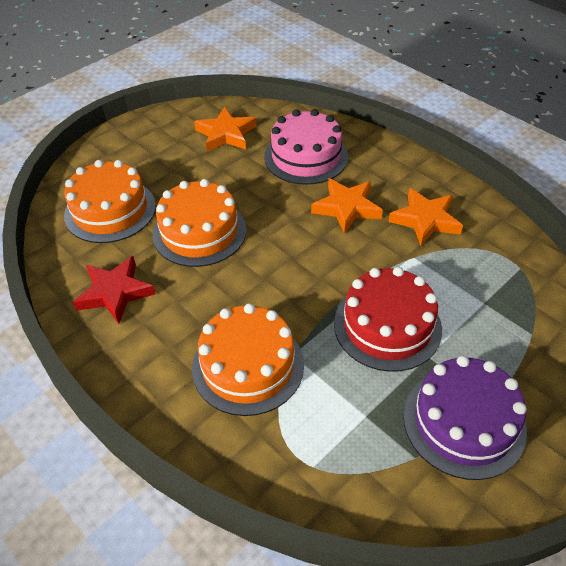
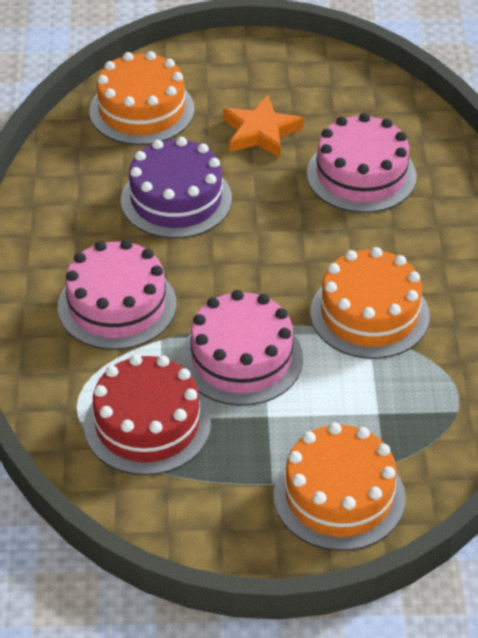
orange star: [194,107,256,152] [311,178,383,234] [388,188,463,246] = 3 -> [223,95,304,158] = 1
pink cake: [264,109,348,185] = 1 -> [58,239,176,350] [181,290,303,406] [307,113,417,213] = 3
red star: [73,256,155,324] = 1 -> none = 0

